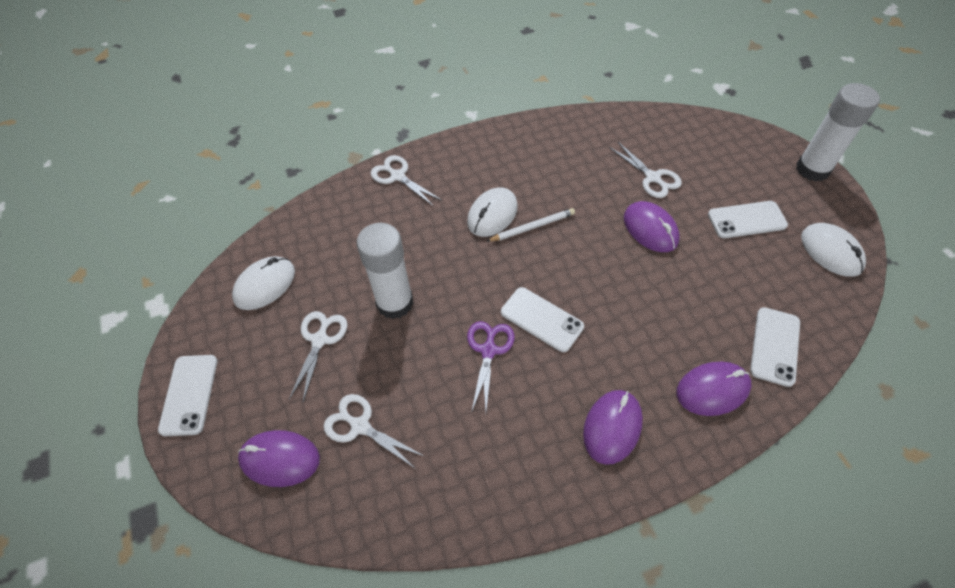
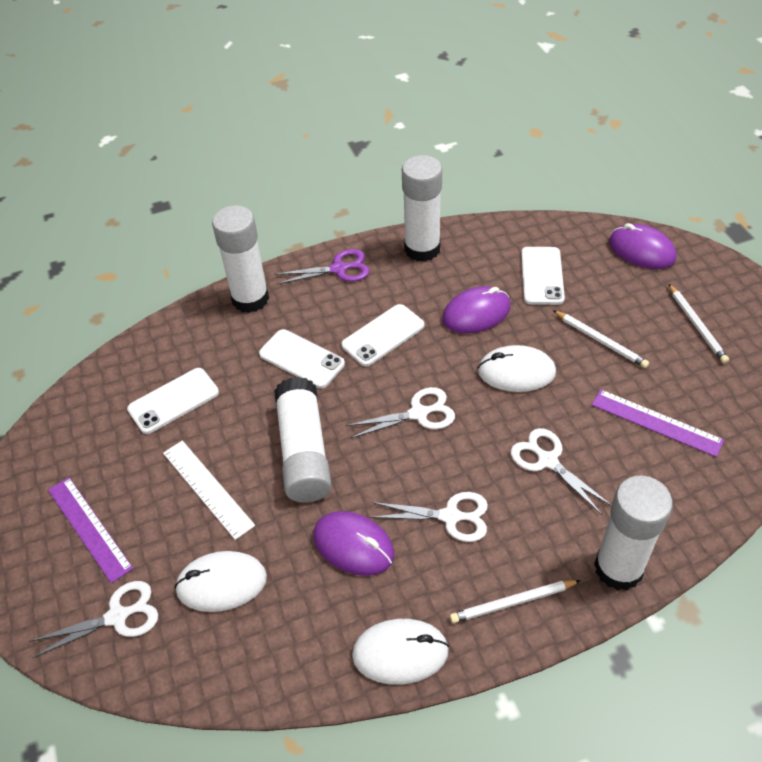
purple mouse: [238,430,320,487] [583,390,643,465] [624,201,679,252] [676,361,751,416] = 4 -> [313,511,394,576] [442,286,510,333] [609,223,676,269] = 3
purple ruler: none = 0 -> [48,477,133,583] [592,389,724,457] = 2
white glue stick: [356,223,413,319] [796,83,880,182] = 2 -> [212,205,269,313] [274,377,332,503] [402,155,442,262] [594,476,673,591] = 4
white pencil: [486,208,575,242] = 1 -> [450,580,581,623] [553,310,649,368] [669,284,729,363] = 3
white ruler: none = 0 -> [163,441,255,540] = 1

